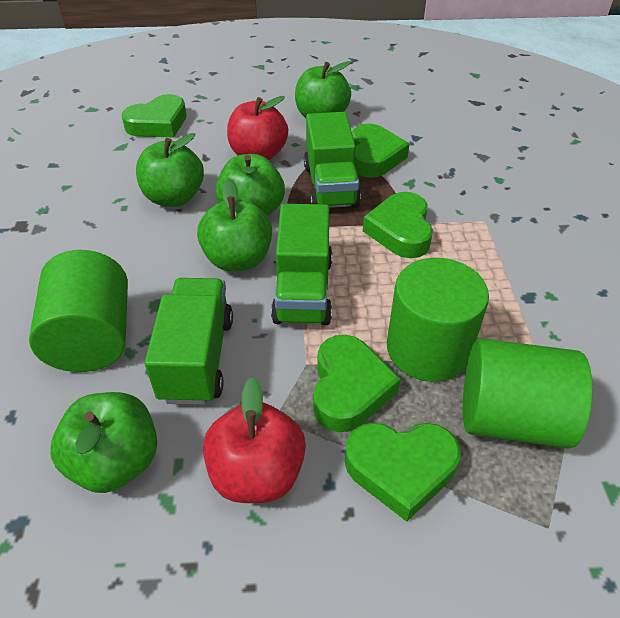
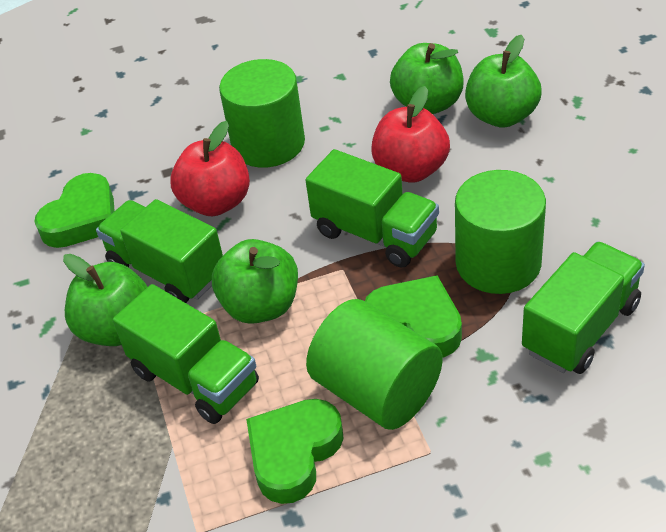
green apple: [50,392,157,493] [136,133,204,207] [197,178,272,271] [216,154,285,216] [295,61,351,118] = 5 -> [63,254,148,346] [212,239,298,324] [390,43,464,114] [465,35,542,128] = 4
green heart: [121,94,187,137] [313,335,401,432] [345,423,461,522] [352,124,410,178] [363,192,433,258] = 5 -> [35,173,114,248] [246,399,344,504] [365,275,462,358] = 3
green truck: [145,278,233,405] [271,204,332,325] [304,112,361,208] = 3 -> [96,199,223,303] [113,284,259,424] [305,149,439,268] [522,242,645,374] = 4

